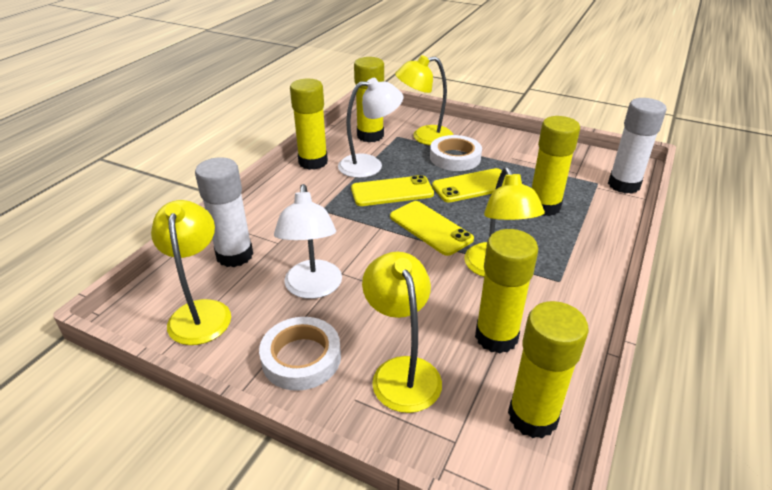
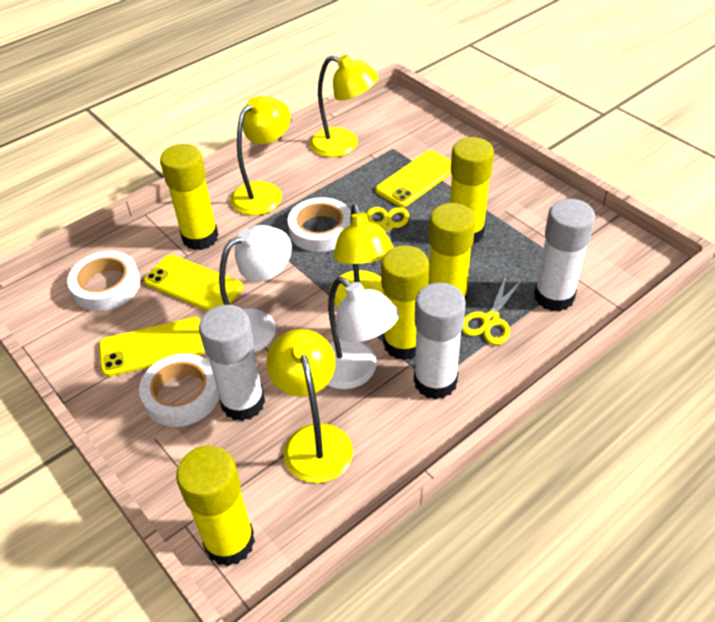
white glue stick: [195,157,253,267] [608,98,667,194] = 2 -> [199,305,265,421] [414,282,466,400] [534,199,595,312] = 3
white tape: [259,317,341,391] [430,135,482,171] = 2 -> [67,251,141,311] [139,353,219,427] [287,197,351,252] = 3
yellow scissors: none = 0 -> [366,207,409,264] [462,276,523,345] = 2

